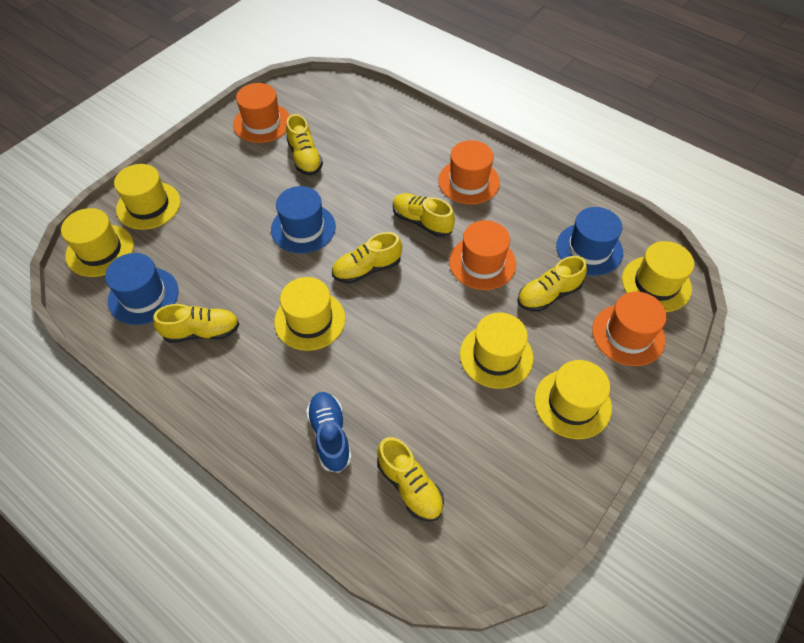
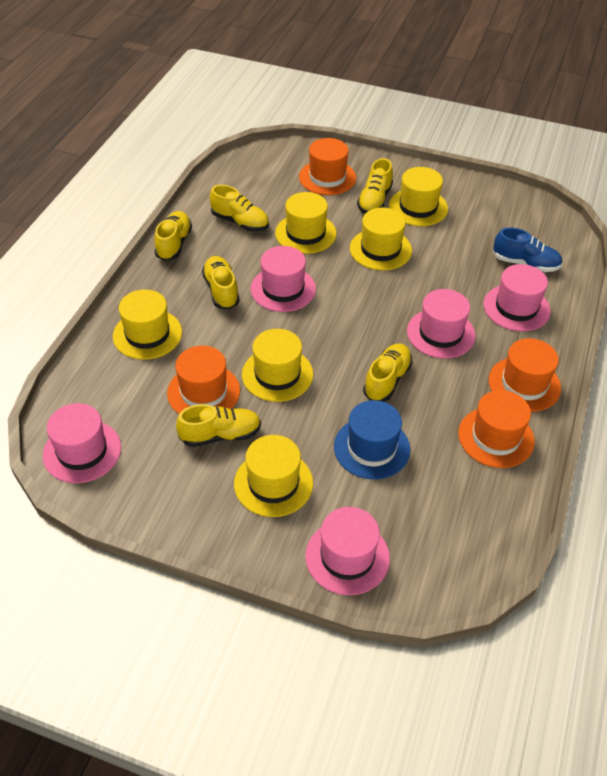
blue hat: [105,253,179,325] [271,186,336,254] [556,207,623,276] = 3 -> [334,400,410,479] = 1
pink hat: none = 0 -> [43,403,121,483] [251,246,316,312] [305,507,390,595] [407,289,475,358] [484,264,551,331] = 5

